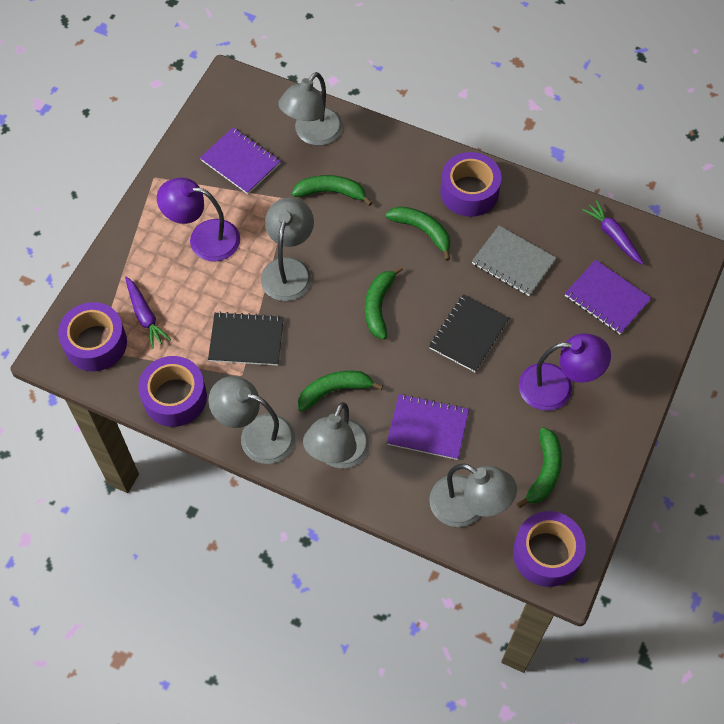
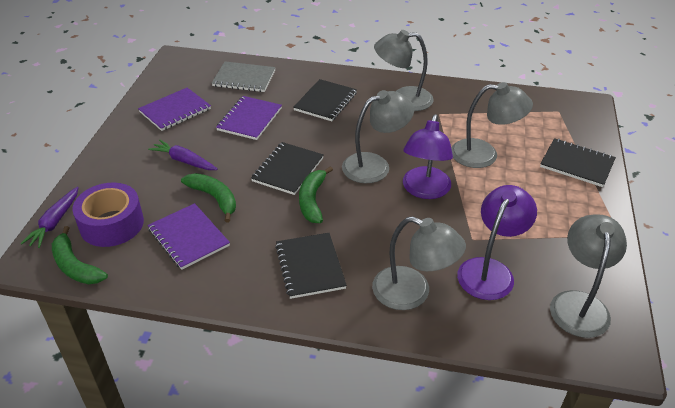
black notebook: [208,312,284,366] [429,294,509,372] = 2 -> [251,142,324,195] [275,233,347,299] [293,79,357,121] [540,138,616,187] = 4
green banana: [292,175,373,206] [298,371,383,412] [365,266,403,339] [385,206,450,261] [517,427,562,508] = 5 -> [52,226,108,284] [181,173,236,223] [299,166,333,223] = 3
purple tape: [58,302,127,371] [138,356,207,427] [440,152,502,217] [513,511,586,587] = 4 -> [72,183,144,247] = 1

